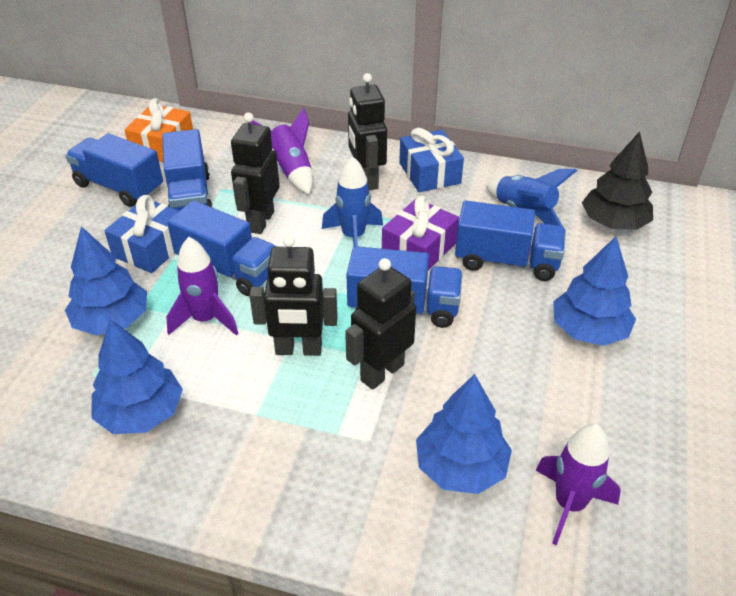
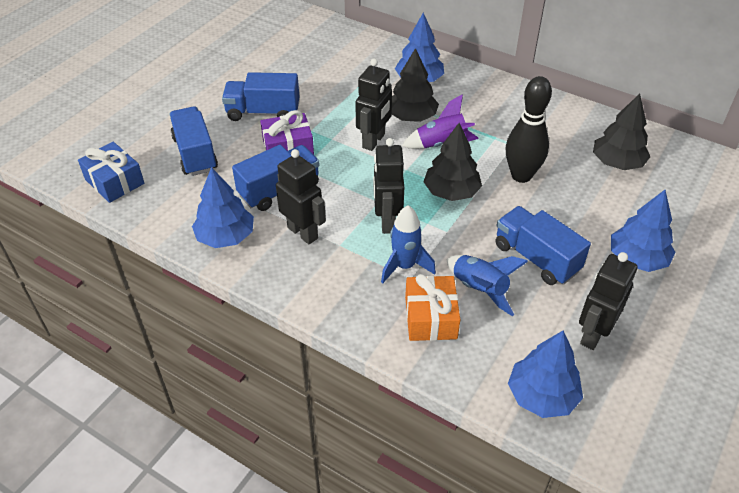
black bowling pin: none = 0 -> [506,76,552,183] = 1
black tree: [582,131,653,230] = 1 -> [391,48,439,122] [423,123,482,201] [593,94,650,170] = 3
blue gift: [104,195,179,273] [399,128,464,192] = 2 -> [78,142,144,203] = 1
blue truck: [65,133,163,207] [162,129,213,211] [167,201,276,296] [347,246,463,328] [455,201,566,281] = 5 -> [169,106,218,176] [222,72,300,121] [232,145,320,211] [496,206,591,285] = 4
purple rocket: [166,237,238,335] [251,108,313,194] [536,424,621,545] = 3 -> [402,94,479,149] = 1

